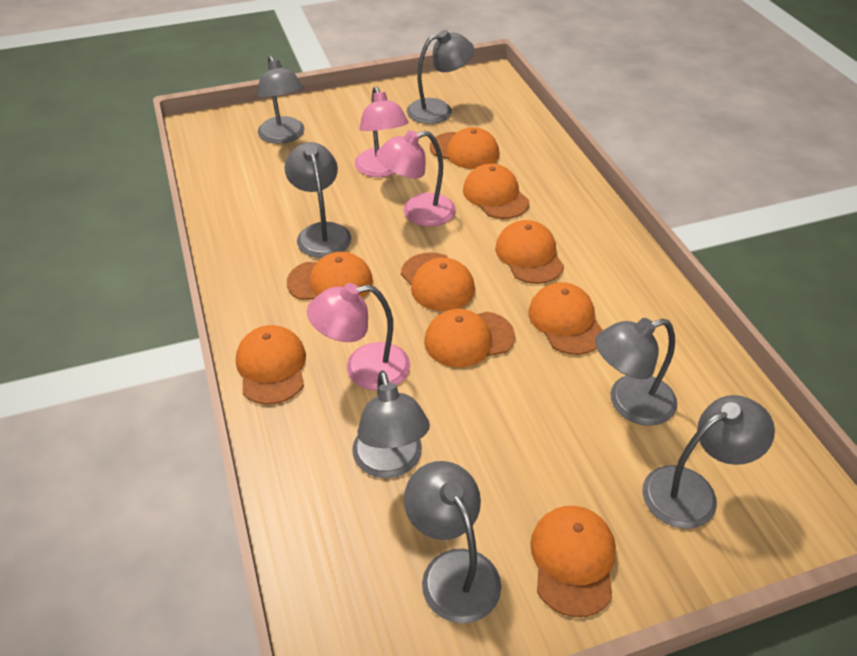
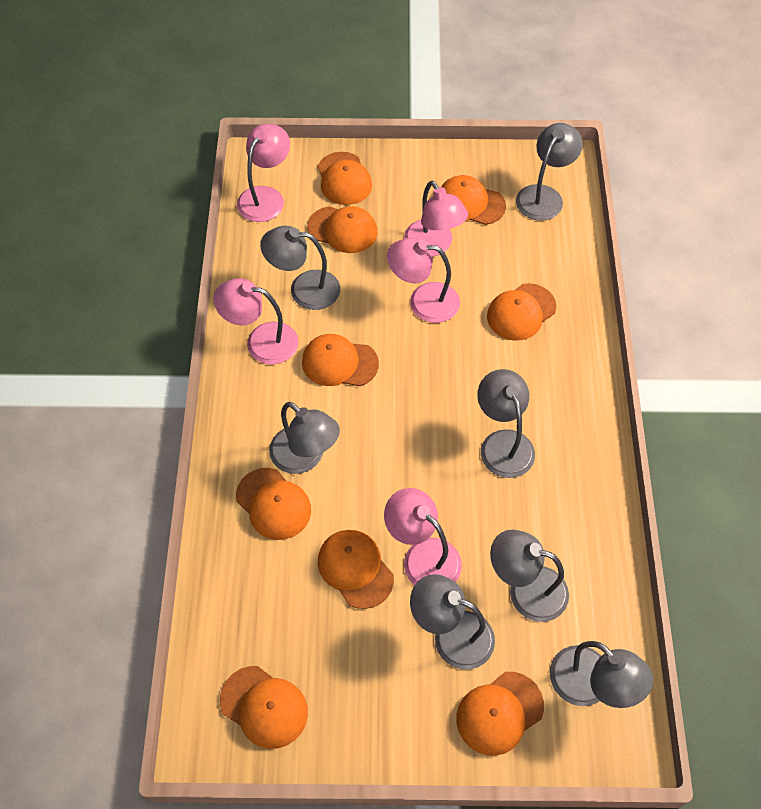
pink lamp: [307,283,410,391] [355,87,409,177] [376,130,456,227] = 3 -> [213,278,298,364] [237,124,290,222] [384,488,462,585] [387,238,460,323] [404,181,468,256] = 5

